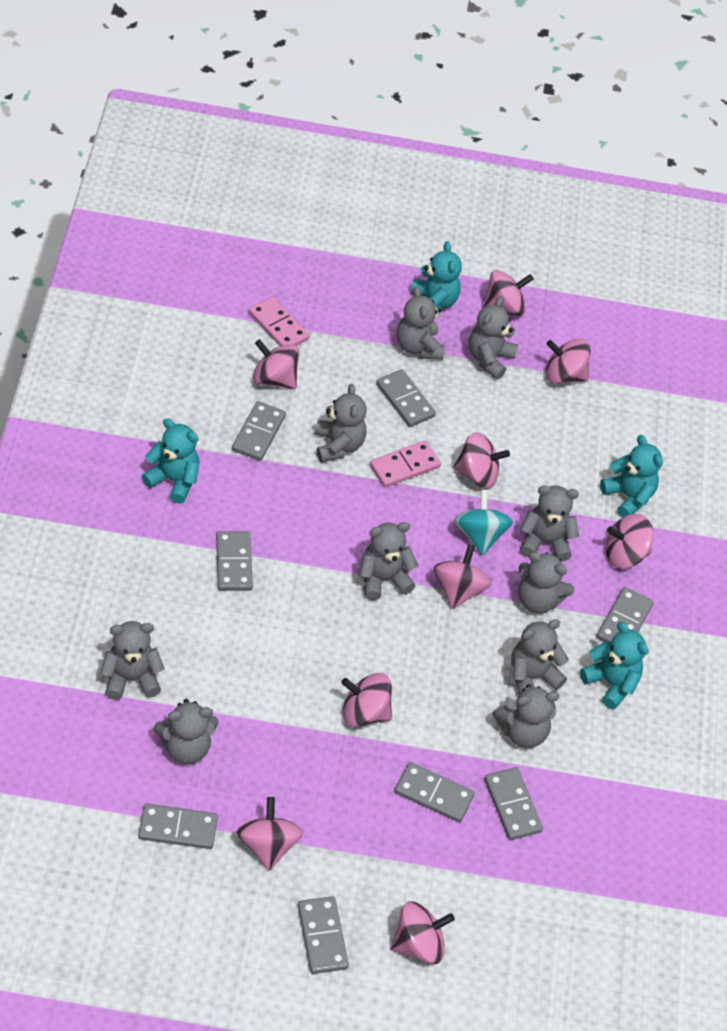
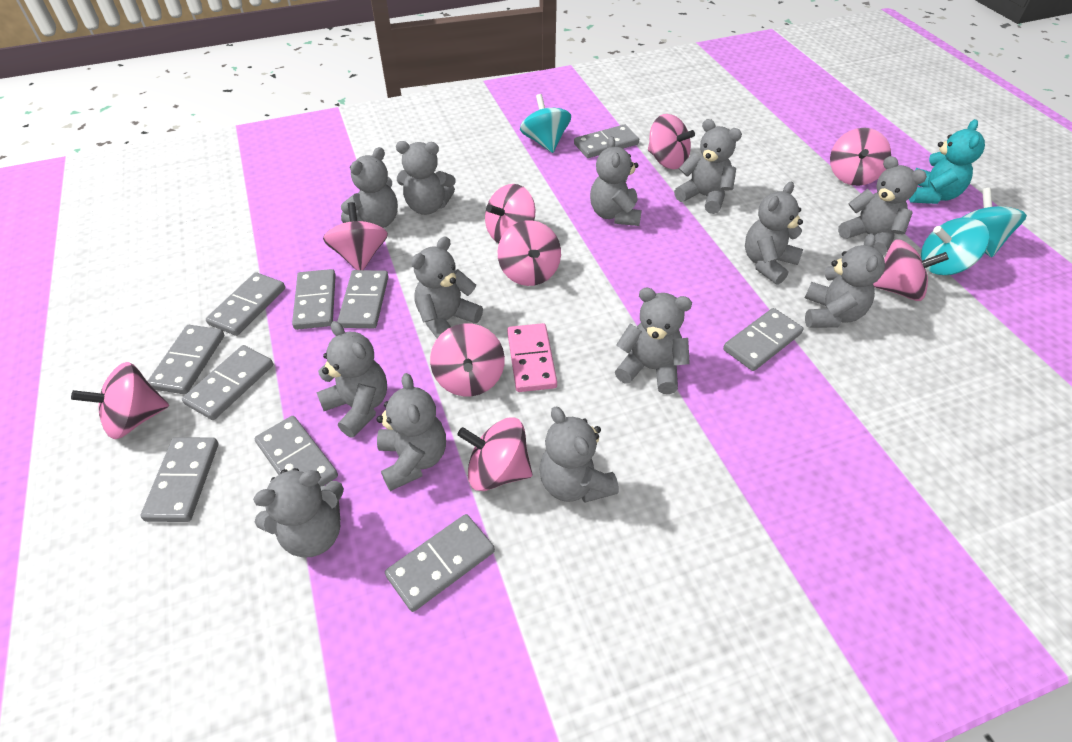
grey domino: [138,804,218,849] [216,531,253,591] [232,401,286,461] [298,896,349,974] [376,369,436,427] [395,762,475,822] [484,767,543,840] [597,587,654,643] = 8 -> [140,437,219,522] [147,325,224,394] [182,345,273,420] [206,272,285,336] [255,416,338,487] [292,269,336,330] [337,270,389,328] [385,514,495,612] [574,125,639,158] [723,308,803,371] = 10
grey teddy bear: [100,621,165,700] [154,699,219,764] [315,384,367,463] [359,522,418,600] [397,286,445,360] [469,296,518,380] [492,684,560,748] [511,619,569,695] [518,552,574,614] [520,485,579,561] = 10 -> [253,468,344,558] [316,321,387,438] [341,147,398,228] [377,373,446,491] [396,141,455,215] [411,236,483,338] [539,407,619,503] [590,136,642,226] [615,288,692,394] [674,119,742,214] [745,182,803,285] [805,233,885,328] [838,156,927,255] = 13
pink domino: [249,296,310,346] [370,441,441,487] = 2 -> [507,323,557,392] = 1
turquoise spinning top: [454,490,513,556] = 1 -> [520,94,571,153] [921,218,989,275] [962,188,1027,257] = 3
turquoise teddy bear: [142,418,199,504] [411,241,462,314] [580,622,649,710] [600,435,663,517] = 4 -> [909,119,985,204] = 1

